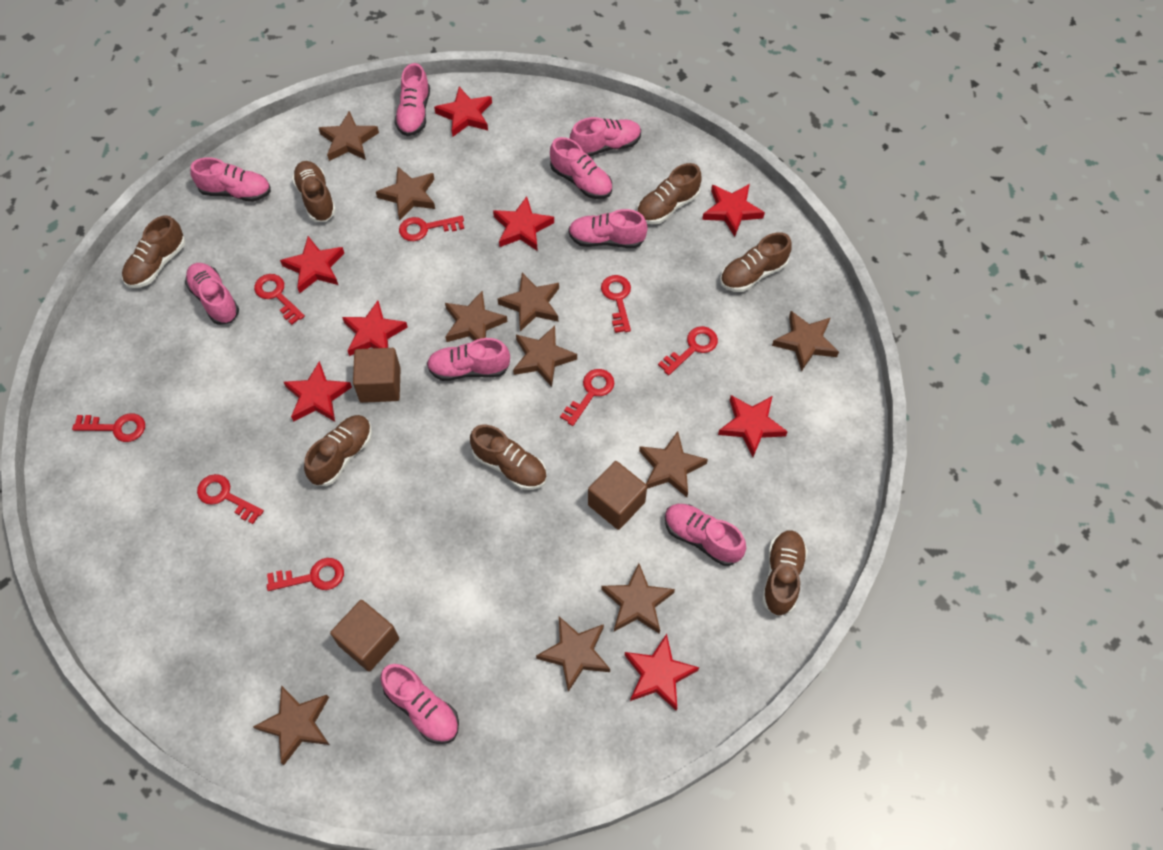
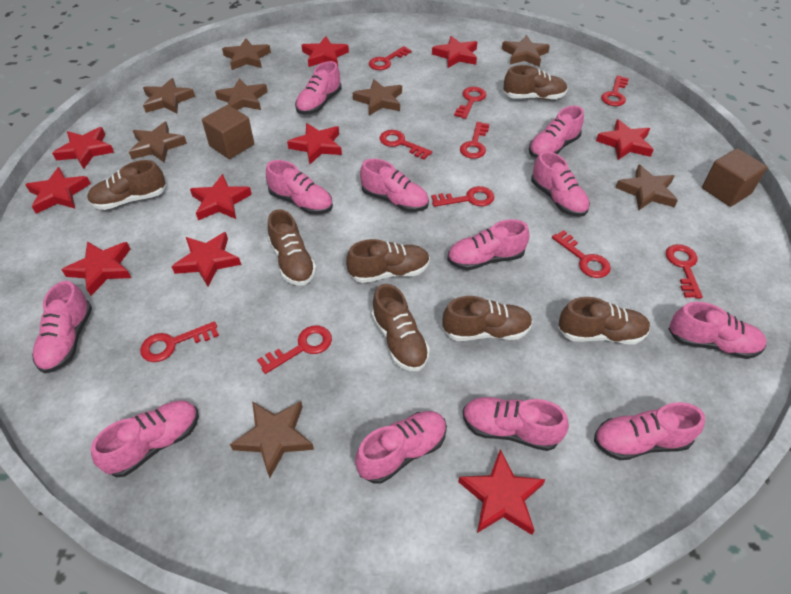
brown cube: [330,600,399,672] [353,348,400,403] [588,461,647,530] = 3 -> [202,105,254,159] [702,148,767,207] = 2
brown star: [253,685,329,765] [319,111,379,161] [376,167,435,221] [445,291,508,342] [498,273,559,332] [513,326,577,387] [536,617,610,692] [601,563,675,634] [639,431,708,497] [772,311,839,372] = 10 -> [129,122,187,163] [143,78,195,114] [215,78,268,110] [222,38,271,70] [230,401,314,478] [353,79,402,115] [502,35,550,67] [615,164,678,210] = 8
pink shoe: [185,263,239,325] [191,158,271,202] [380,664,459,744] [395,63,430,136] [427,338,510,381] [550,137,612,199] [568,209,648,248] [570,117,641,157] [665,504,746,566] = 9 -> [32,281,92,373] [91,400,199,477] [266,160,333,214] [295,61,342,114] [355,411,447,484] [360,159,429,212] [447,219,530,270] [463,397,569,451] [529,105,584,158] [531,151,590,217] [594,402,705,460] [669,302,767,359] = 12
red key: [72,413,145,442] [197,474,264,524] [254,274,305,325] [267,558,344,591] [399,216,464,241] [560,369,614,426] [601,275,631,333] [658,326,718,375] = 8 -> [140,321,219,362] [257,326,332,374] [369,46,412,70] [380,130,432,159] [431,186,495,207] [454,87,486,119] [460,122,489,159] [552,230,611,278] [601,75,629,106] [666,244,703,299] = 10
red star: [280,236,344,293] [284,361,352,422] [342,301,408,356] [434,87,492,137] [493,196,554,251] [625,634,699,711] [702,184,765,237] [718,395,788,457] = 8 -> [25,167,91,214] [52,127,114,169] [61,241,131,296] [171,232,241,286] [190,174,252,220] [287,123,342,164] [302,36,349,67] [432,36,477,68] [458,449,546,535] [596,119,654,160] = 10

